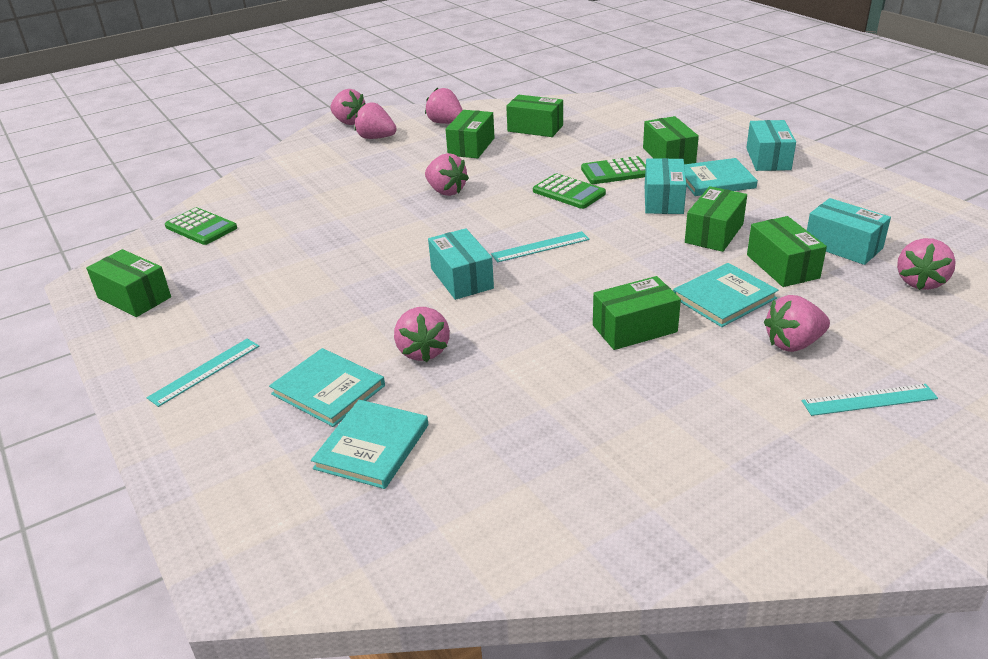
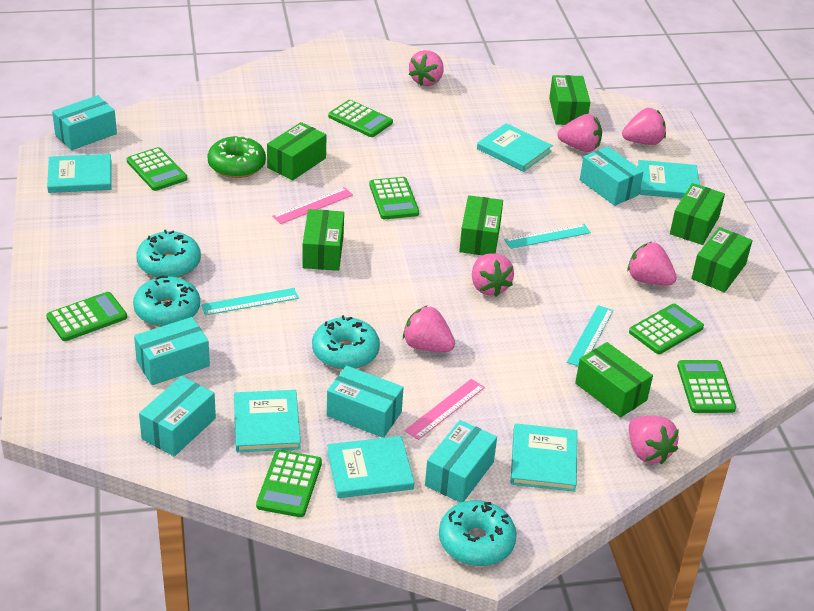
green calculator: [165,207,237,245] [533,173,606,209] [581,156,646,184] = 3 -> [46,292,127,341] [127,147,187,191] [256,450,322,517] [328,100,393,137] [369,177,419,219] [629,304,704,354] [677,360,736,413] = 7
green donut: none = 0 -> [207,135,266,178] = 1
pink ruler: none = 0 -> [272,187,353,224] [405,379,485,440] = 2
turquoise book: [269,348,385,427] [311,400,428,489] [673,263,778,327] [684,158,758,196] = 4 -> [47,154,112,193] [234,390,301,452] [327,436,415,498] [477,123,553,172] [511,423,577,492] [637,160,700,198] = 6
turquoise box: [428,228,494,300] [645,158,687,214] [746,120,796,171] [807,198,891,265] = 4 -> [52,95,117,150] [134,317,210,385] [139,376,216,457] [327,366,404,438] [425,420,497,503] [580,146,644,206] = 6
turquoise donut: none = 0 -> [133,275,200,327] [136,230,201,278] [312,315,380,370] [439,500,517,566] = 4

